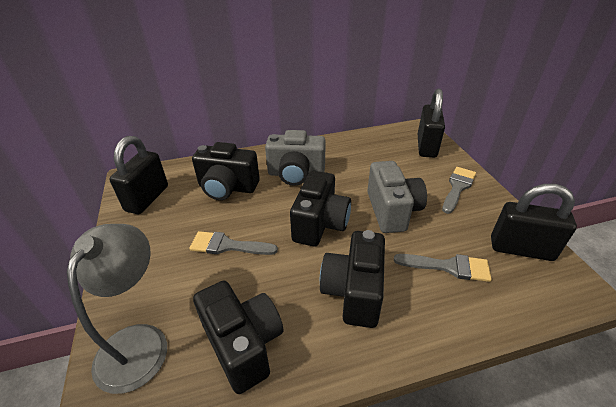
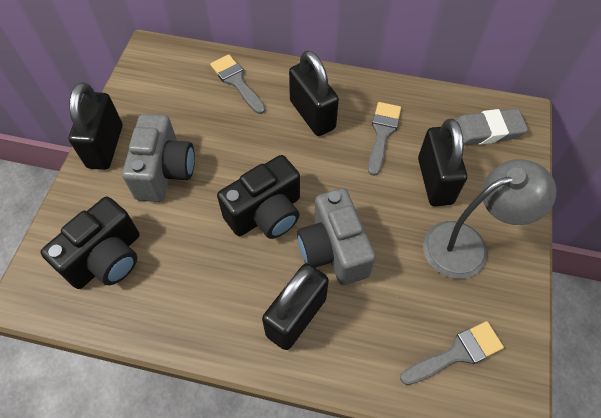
black camera: [192,142,260,200] [193,280,284,394] [290,171,351,246] [320,230,385,328] = 4 -> [40,196,139,289] [217,155,300,239] = 2
black padlock: [109,136,168,214] [418,88,445,158] [491,184,577,261] = 3 -> [69,82,122,170] [262,263,329,350] [289,50,339,136] [418,118,467,206] = 4
grey eraser: none = 0 -> [455,109,528,145] = 1

